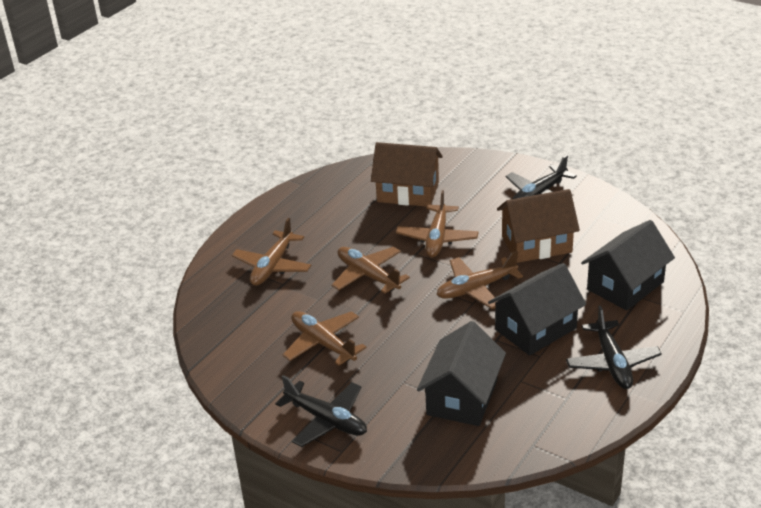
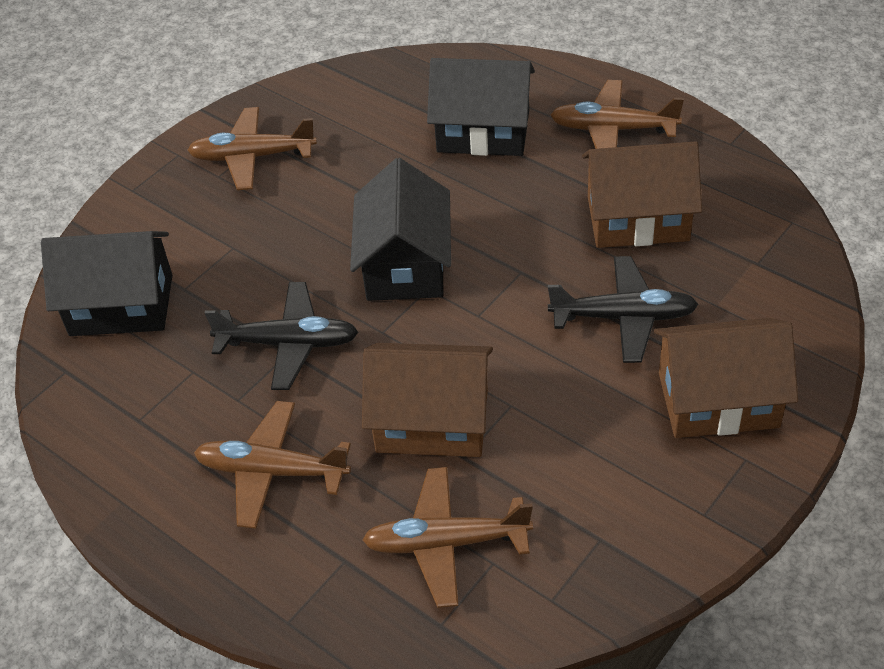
black plane: [275,375,367,447] [506,155,577,199] [566,306,662,389] = 3 -> [205,282,358,390] [548,256,699,363] = 2
brown house: [371,142,443,207] [497,189,580,263] = 2 -> [362,343,493,457] [582,141,702,248] [654,318,798,438] = 3
brown plane: [232,218,311,286] [283,311,367,366] [332,247,410,294] [396,190,479,257] [436,251,523,309] = 5 -> [187,107,317,190] [194,401,351,529] [362,467,533,608] [550,80,684,149] = 4

